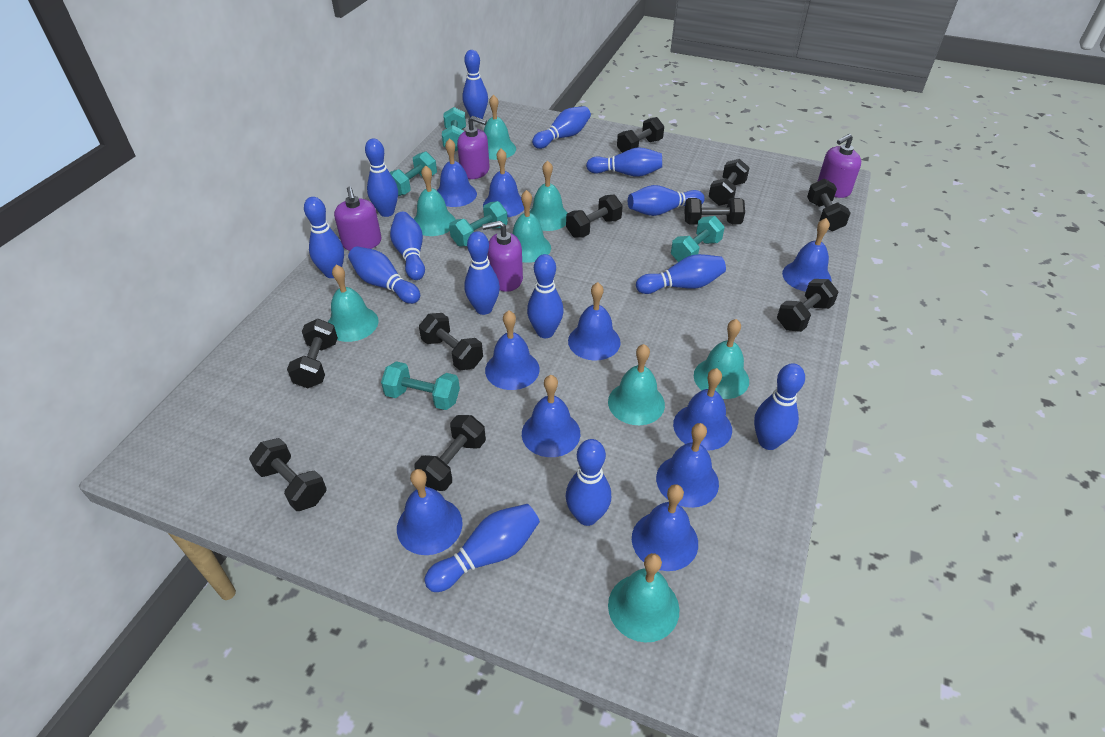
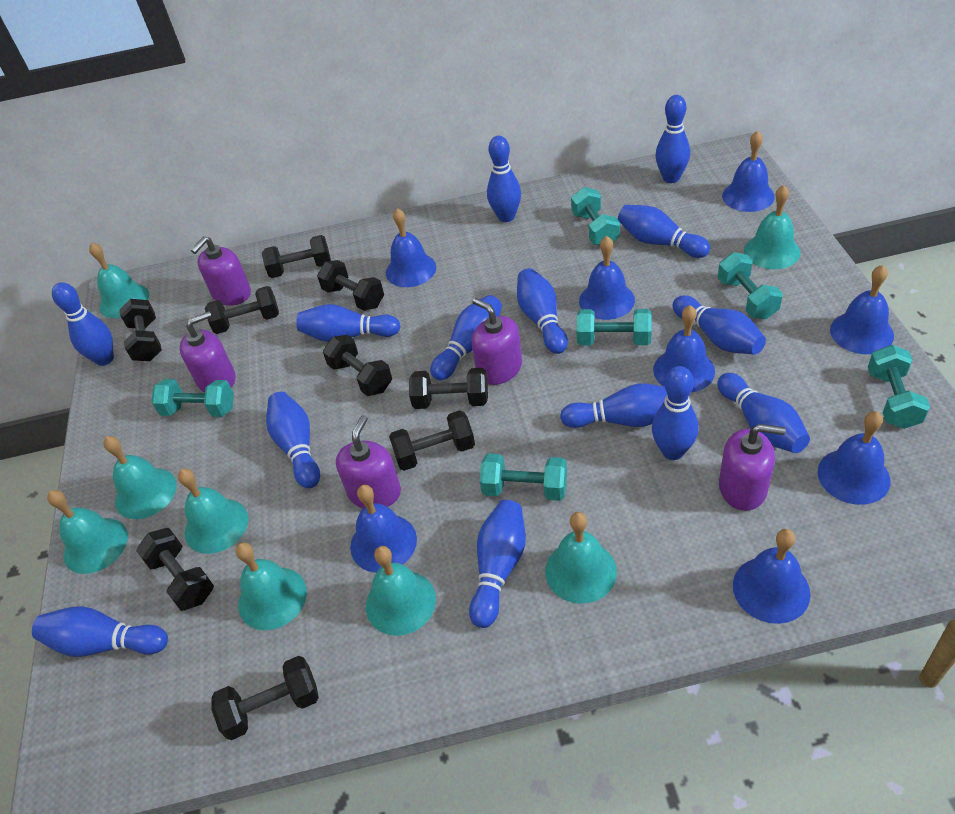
black dumbbell: [249,438,327,511] [287,319,338,388] [414,415,486,491] [419,313,483,371] [566,195,623,238] [617,117,664,153] [684,198,745,225] [709,159,749,206] [777,279,839,332] [807,179,851,231] = 10 -> [119,299,162,361] [136,528,214,611] [205,286,279,334] [211,656,319,740] [262,235,331,278] [317,260,384,311] [323,335,392,396] [389,410,475,471] [409,368,488,409] = 9
blue bell: [397,469,463,555] [437,138,477,207] [483,148,524,217] [485,311,540,390] [522,375,580,457] [568,282,621,360] [632,484,698,571] [656,423,719,508] [673,368,732,451] [782,218,832,292] = 10 -> [350,485,417,573] [386,208,436,287] [579,236,635,320] [653,305,715,393] [722,131,775,212] [733,529,811,624] [817,411,890,505] [830,265,894,354] = 8
purple soap dispenser: [334,186,381,251] [457,116,490,179] [482,221,523,292] [817,134,861,198] = 4 -> [180,311,235,392] [191,236,251,306] [336,415,401,508] [471,298,522,385] [719,424,786,511] = 5
turquoise dumbbell: [381,361,460,410] [390,151,437,196] [442,107,466,151] [449,201,508,246] [671,216,725,262] = 5 -> [151,379,234,417] [480,453,567,501] [571,187,620,245] [577,309,652,345] [718,252,783,319] [868,345,930,429] = 6

